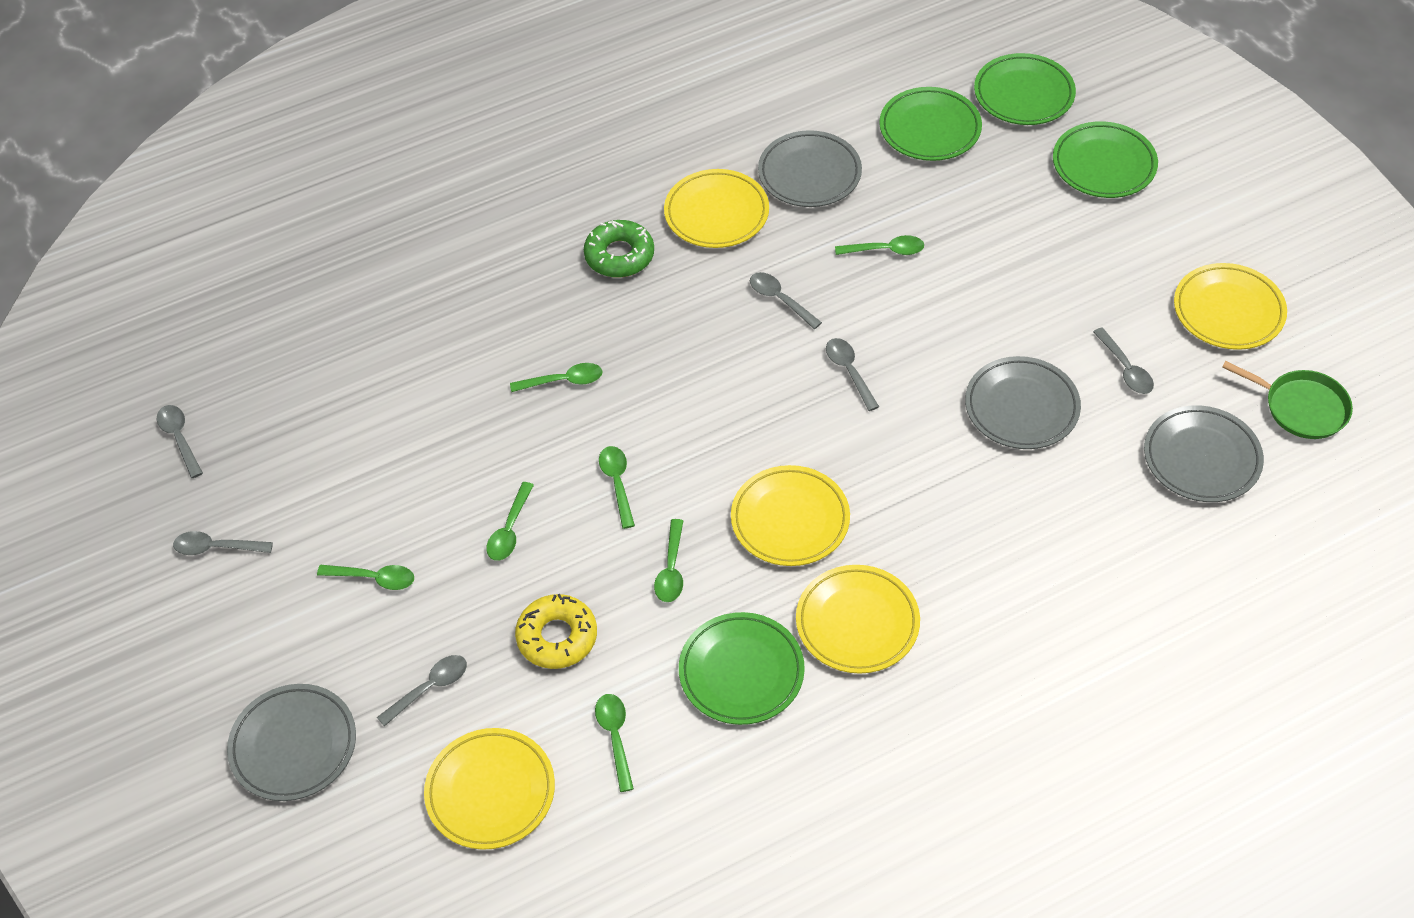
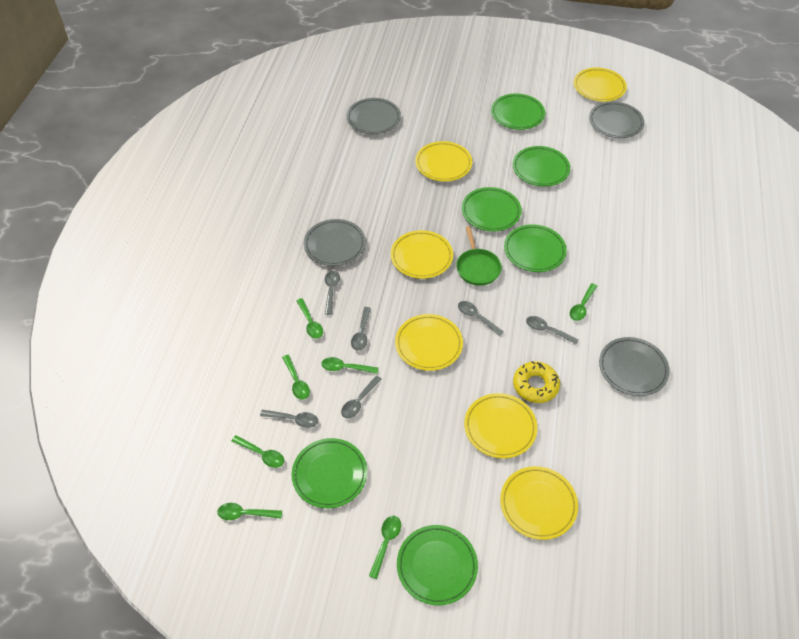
green donut: [584,220,654,278] = 1 -> none = 0
green plate: [679,612,805,725] [879,87,982,161] [974,53,1076,125] [1053,121,1158,198] = 4 -> [292,438,367,508] [397,525,478,606] [462,187,522,231] [491,94,545,130] [504,224,567,272] [513,146,570,187] = 6
yellow plate: [424,728,555,850] [664,169,769,248] [731,465,850,566] [796,565,920,674] [1174,263,1287,350] = 5 -> [391,230,453,279] [395,314,463,371] [415,141,472,182] [464,393,537,458] [500,466,578,540] [574,68,627,102] = 6

